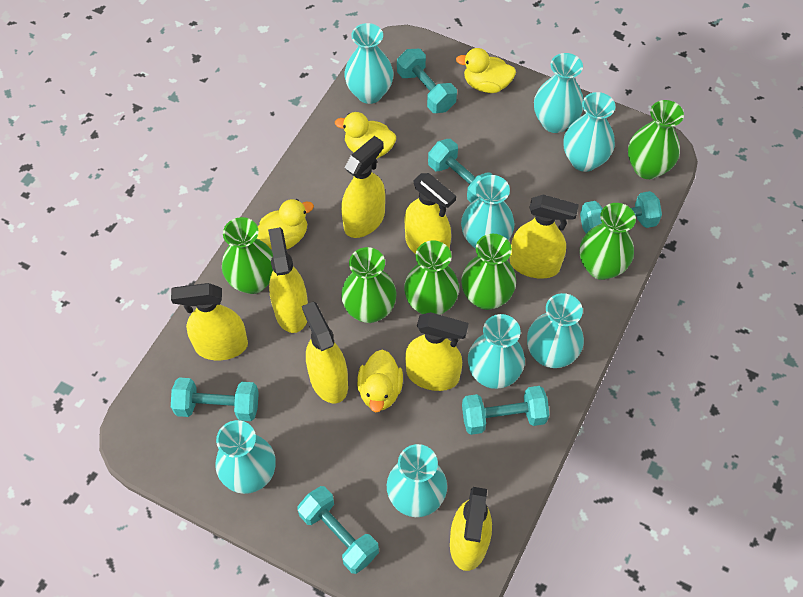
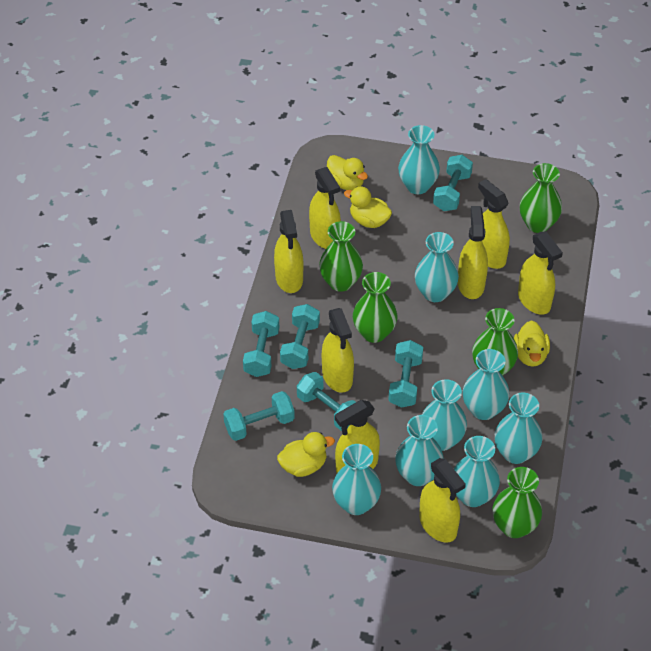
green vase: [222,217,273,294] [341,247,397,323] [404,241,459,315] [461,234,516,310] [580,203,636,280] [628,100,684,179] = 6 -> [319,221,363,292] [353,272,397,343] [472,308,518,376] [493,467,542,538] [520,163,562,233] = 5

